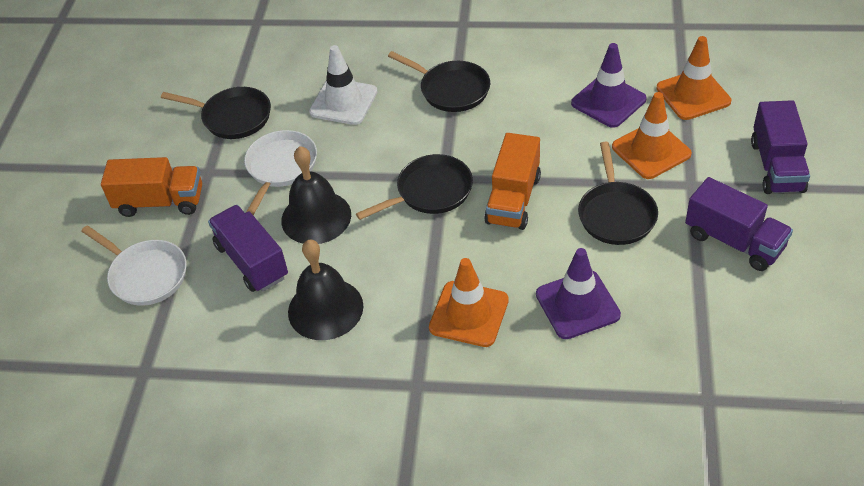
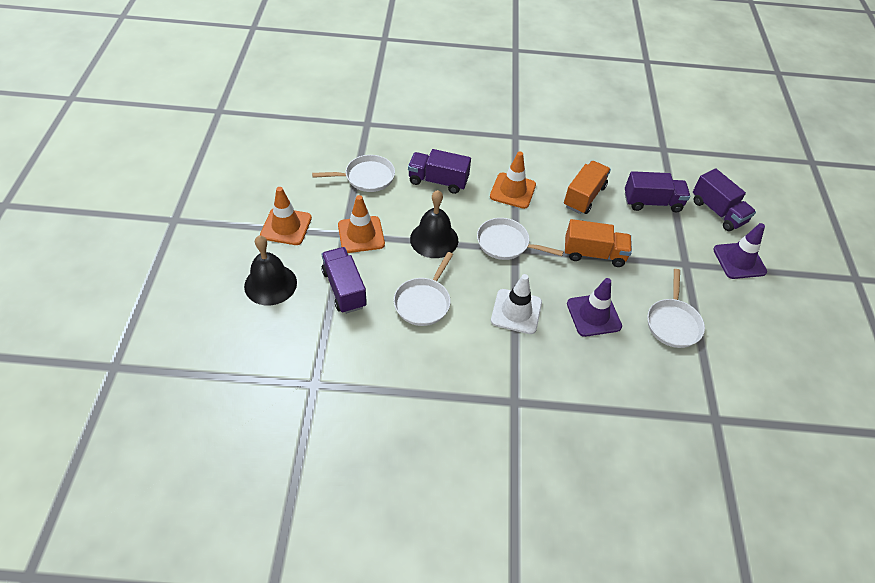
black pan: [161,87,271,139] [356,154,473,220] [388,51,490,112] [578,142,658,245] = 4 -> none = 0
purple truck: [208,205,288,292] [685,177,793,271] [751,100,810,194] = 3 -> [321,247,367,314] [408,149,471,194] [625,171,690,212] [693,168,756,231] = 4
white pan: [81,225,187,306] [244,130,317,215] = 2 -> [312,155,395,192] [394,252,453,326] [477,218,564,260] [647,269,705,348] = 4

